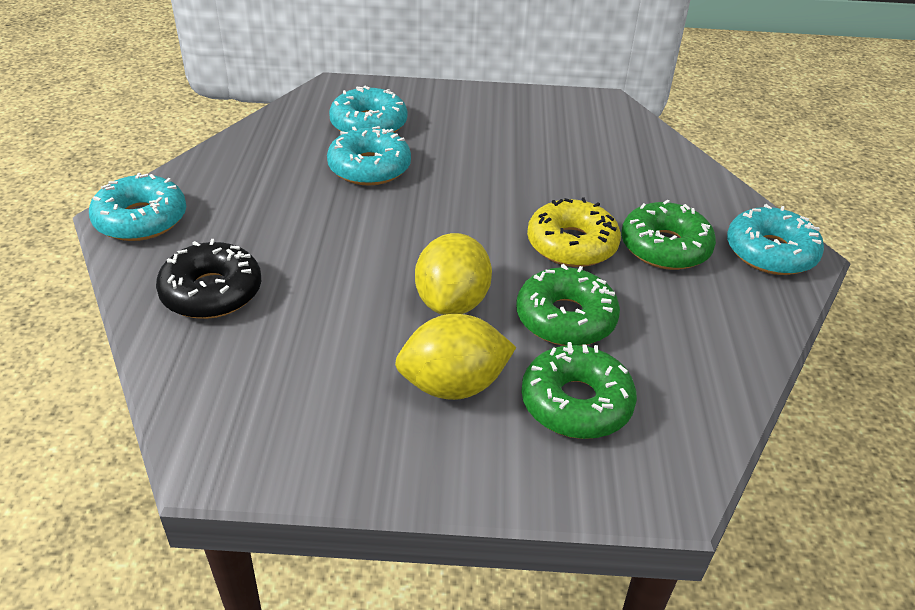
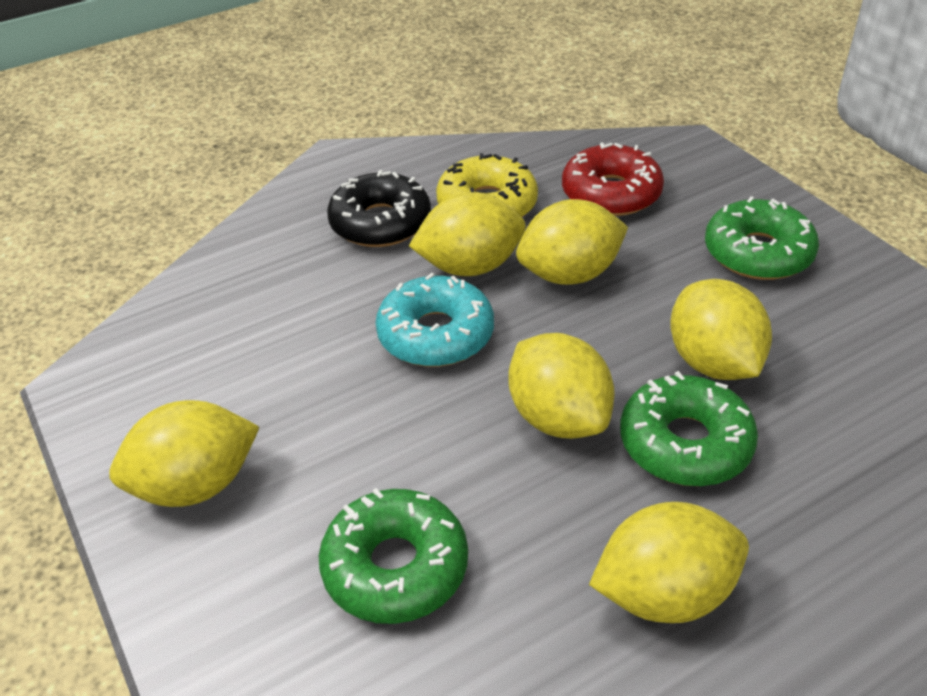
red donut: none = 0 -> [562,143,664,216] = 1
turquoise donut: [89,173,186,241] [327,126,411,186] [329,86,407,133] [727,204,824,275] = 4 -> [376,272,494,367] = 1
yellow lemon: [395,314,516,400] [415,233,492,315] = 2 -> [109,400,260,507] [409,192,526,276] [508,333,615,439] [516,199,628,285] [589,502,749,623] [670,279,772,380] = 6

